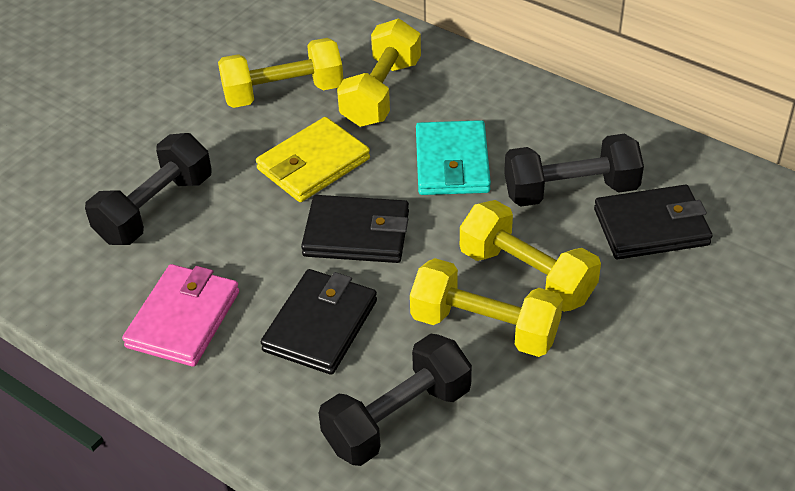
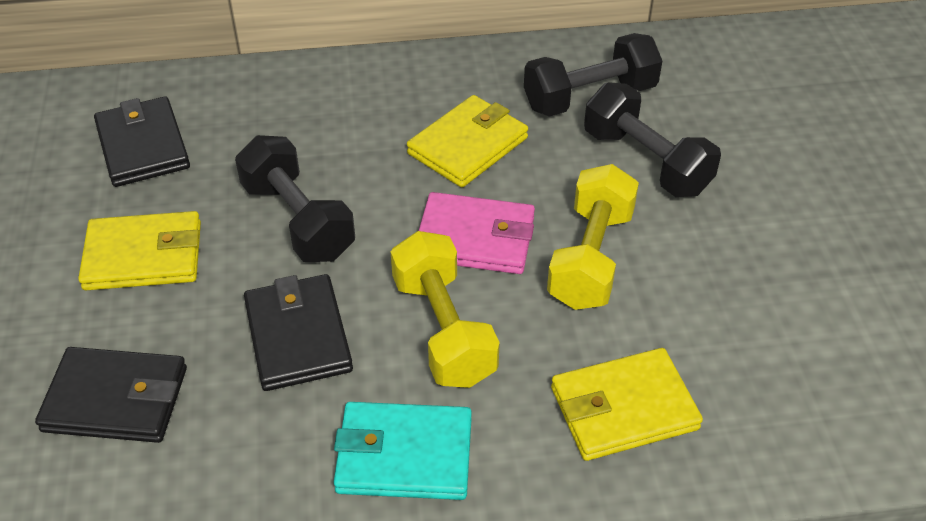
yellow dumbbell: [218,38,343,108] [337,19,421,127] [410,258,563,357] [460,200,601,312] = 4 -> [391,231,500,388] [547,164,639,310] = 2
yellow wallet: [256,117,370,202] = 1 -> [78,211,201,290] [407,95,528,187] [551,348,703,461] = 3

